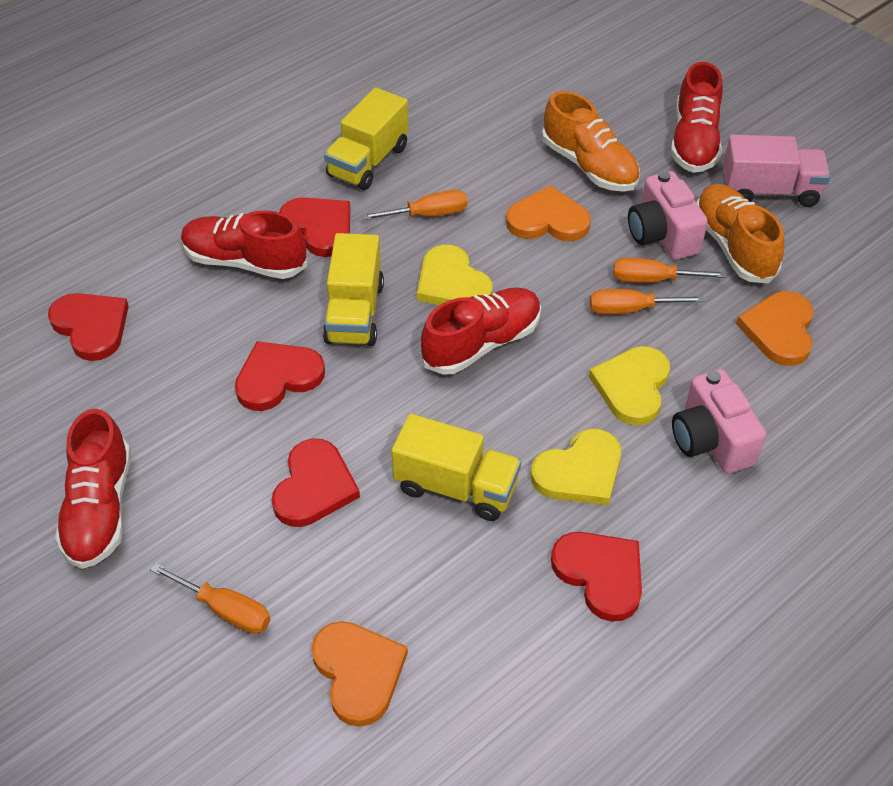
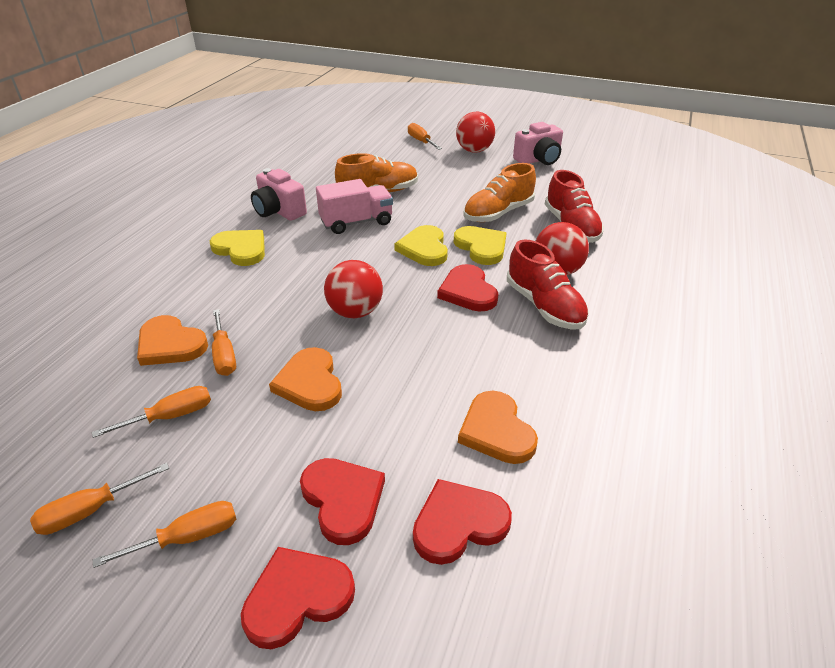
orange screwdriver: [150,563,271,634] [361,190,468,220] [590,289,705,314] [613,258,727,283] = 4 -> [30,463,169,535] [92,386,211,438] [93,501,236,568] [212,309,236,376] [408,123,442,150] = 5
red ball: none = 0 -> [324,260,383,318] [456,111,495,153] [536,222,589,275] = 3
red heart: [48,293,129,361] [235,341,325,411] [272,438,360,527] [279,197,350,257] [551,532,642,622] = 5 -> [241,547,355,649] [300,458,385,545] [413,479,512,565] [437,264,499,312] = 4
red shoe: [55,409,131,569] [181,211,307,279] [421,287,541,375] [671,62,723,173] = 4 -> [507,239,589,330] [545,170,604,243] = 2
yellow truck: [323,233,384,346] [324,88,409,190] [391,414,521,521] = 3 -> none = 0

